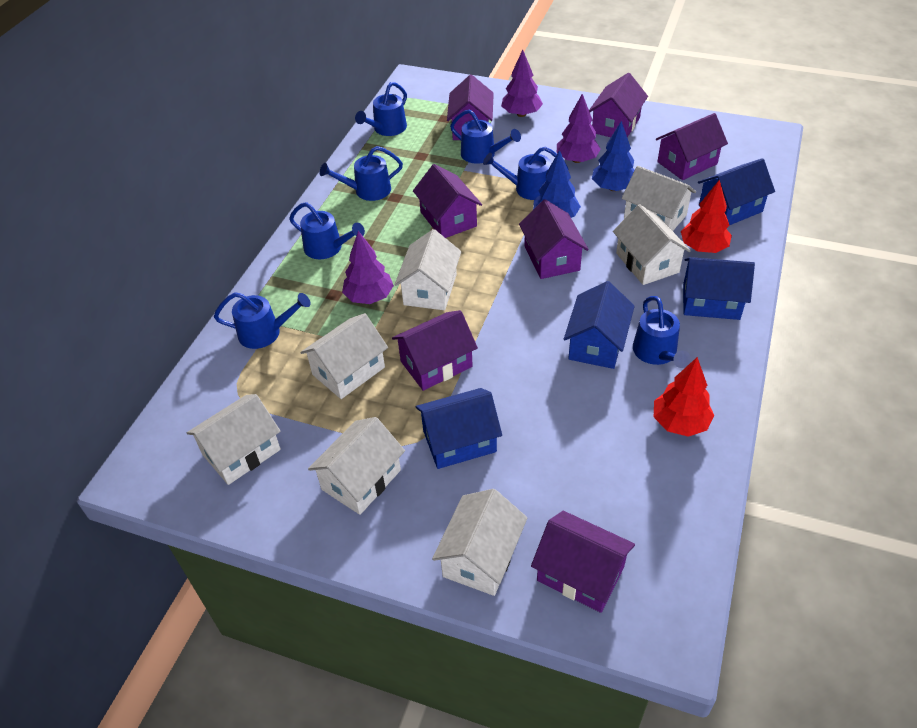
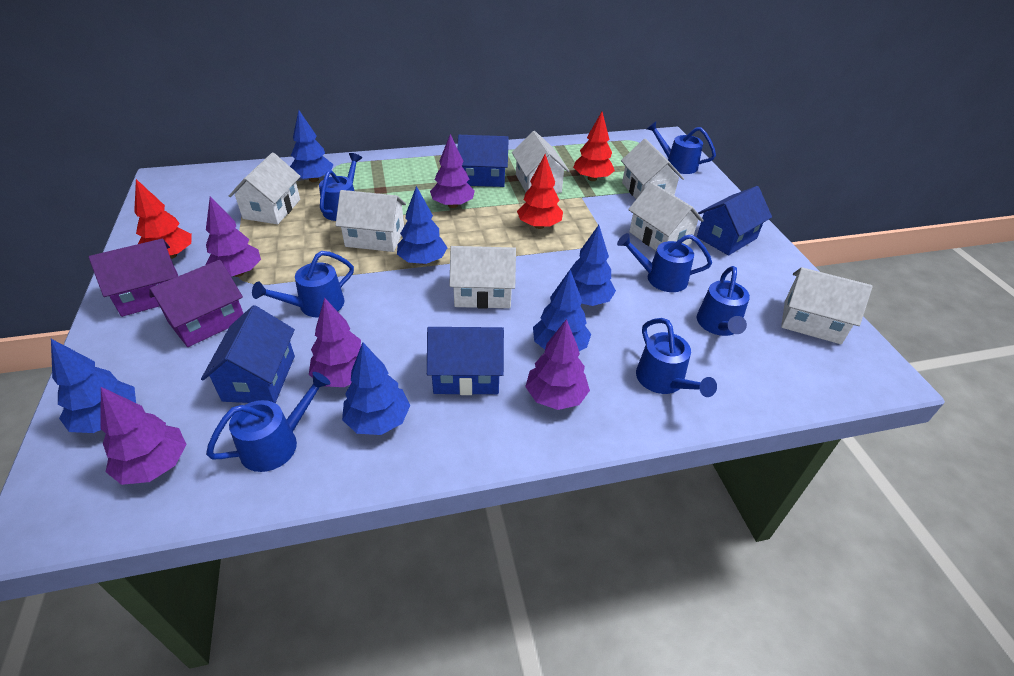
blue tree: [533,150,581,218] [592,121,635,191] = 2 -> [51,339,136,433] [290,110,333,182] [342,342,410,435] [397,186,447,265] [533,270,591,351] [570,225,616,306] = 6
purple house: [392,310,478,391] [413,164,482,238] [447,75,494,140] [519,199,589,279] [531,511,635,613] [589,73,648,137] [656,113,728,180] = 7 -> [89,239,178,317] [149,260,244,347] = 2
purple tree: [342,231,394,304] [501,50,543,117] [557,94,601,163] = 3 -> [101,387,187,485] [206,196,261,277] [309,297,361,387] [430,134,475,208] [525,319,590,410] = 5
red tree: [654,357,714,437] [681,180,732,253] = 2 -> [134,179,192,259] [517,154,563,229] [573,112,615,181] = 3

